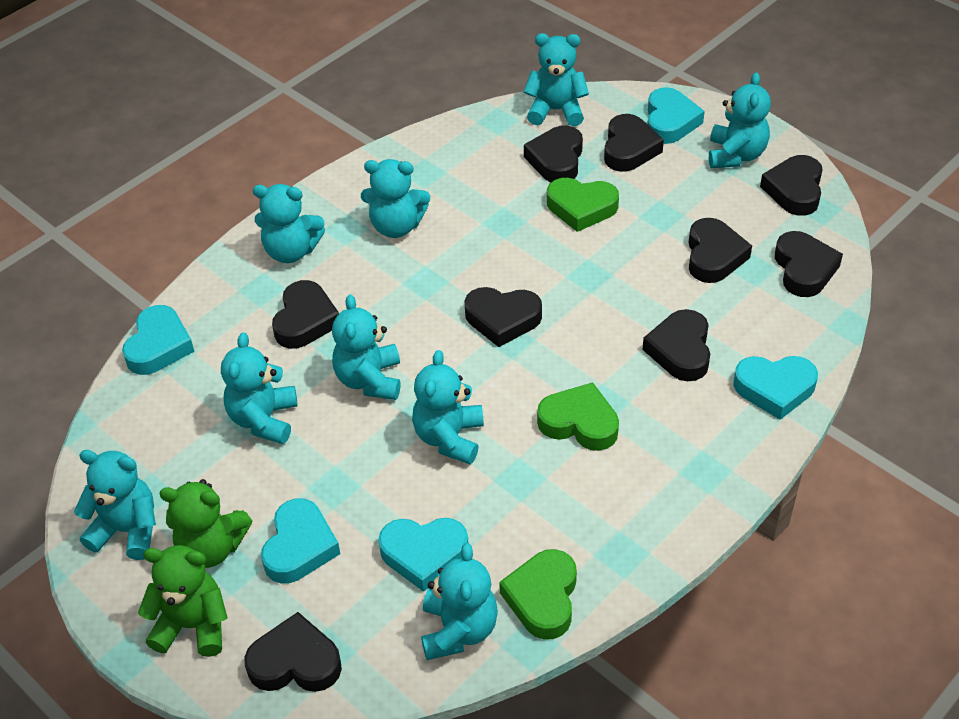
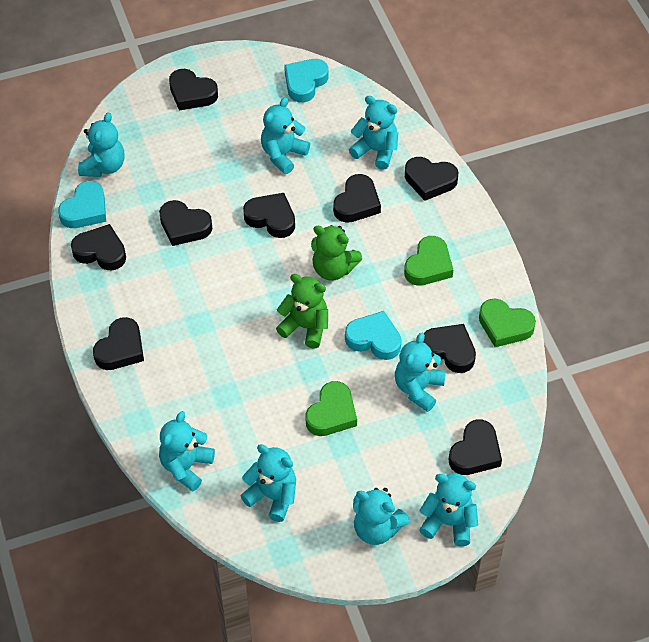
turquoise heart: [122,305,194,375] [261,498,340,583] [378,518,468,592] [647,87,705,144] [733,356,818,420] = 5 -> [58,181,106,228] [284,59,329,103] [345,311,402,360] = 3
turquoise teddy bear: [74,450,156,560] [221,333,298,444] [253,184,325,263] [332,294,401,400] [361,159,430,238] [412,350,484,464] [421,543,498,660] [524,33,589,127] [709,72,771,168] = 9 -> [78,112,124,177] [159,411,215,492] [240,444,296,522] [261,97,310,174] [349,95,398,170] [353,488,409,545] [395,333,446,412] [419,473,478,546] = 8

